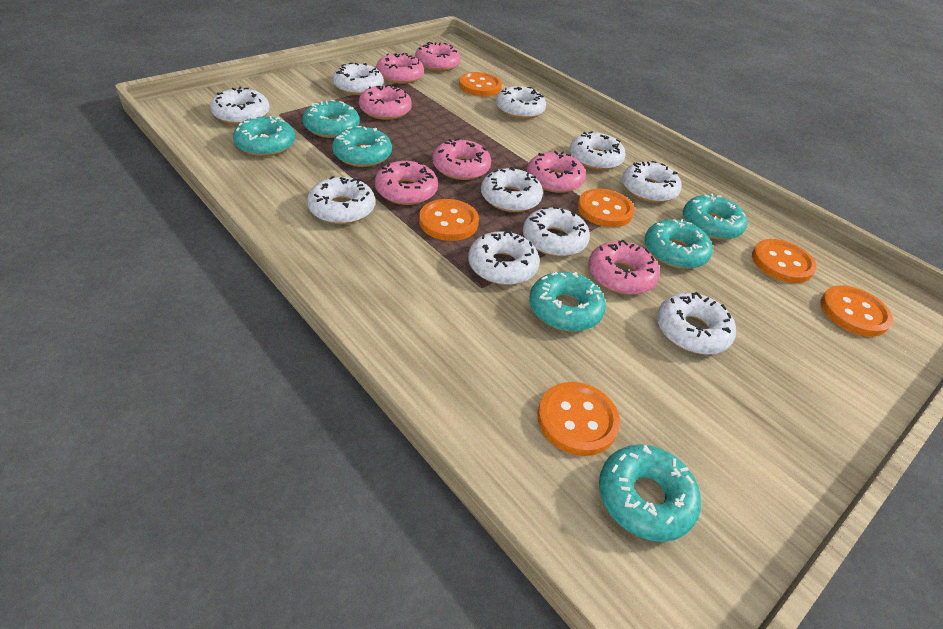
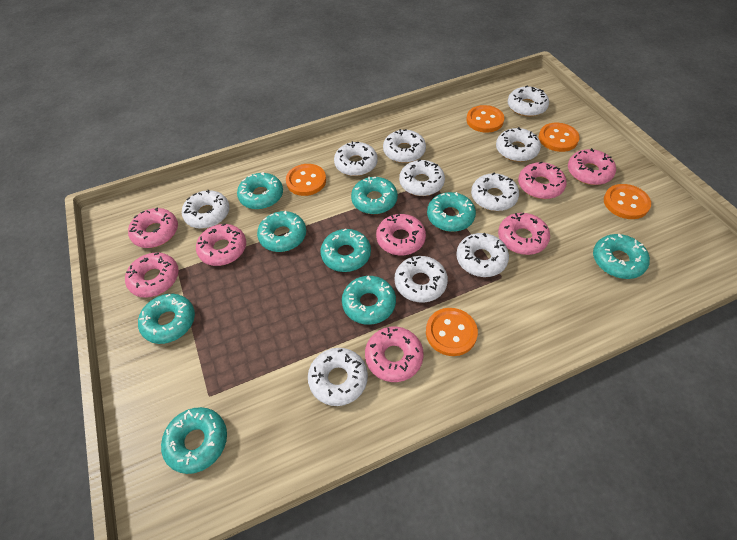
orange button: [419,199,479,241] [459,72,502,96] [537,382,620,456] [578,189,635,227] [752,239,817,283] [820,285,893,337] = 6 -> [286,164,326,196] [426,308,478,356] [466,105,504,133] [539,123,580,152] [604,184,651,219] = 5
pink donut: [359,84,412,120] [375,161,438,205] [376,53,424,84] [415,42,460,71] [433,139,491,180] [527,151,586,193] [588,239,660,295] = 7 -> [125,252,179,298] [128,208,178,248] [196,224,246,266] [365,327,424,382] [376,214,426,255] [498,213,550,255] [518,161,567,199] [568,148,616,185] = 8
turquoise donut: [233,116,295,156] [303,100,360,138] [332,126,392,167] [529,272,606,331] [599,444,701,542] [645,219,713,269] [683,193,747,240] = 7 -> [138,294,195,344] [161,407,227,474] [237,172,283,210] [257,211,306,252] [320,229,371,272] [342,276,396,325] [351,176,398,214] [427,192,476,232] [593,234,650,279] = 9

